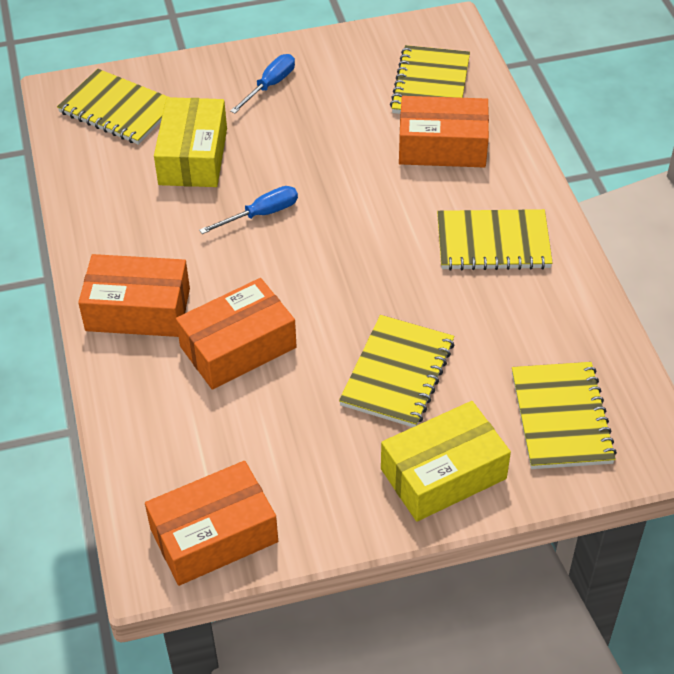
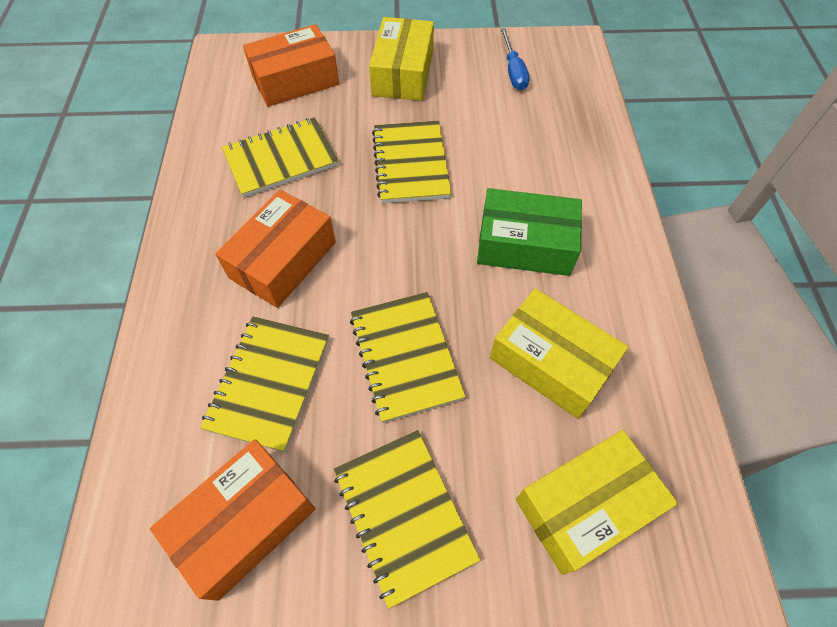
blue screwdriver: [199,186,298,234] [230,54,295,114] = 2 -> [501,28,530,90] = 1
green box: none = 0 -> [477,188,582,276] = 1
orange box: [78,254,190,337] [145,461,278,586] [176,278,297,390] [399,96,489,168] = 4 -> [150,439,315,601] [215,189,336,308] [243,24,339,107] = 3
yellow box: [154,97,227,187] [381,401,511,522] = 2 -> [369,17,434,101] [490,288,628,419] [516,430,678,575] = 3

